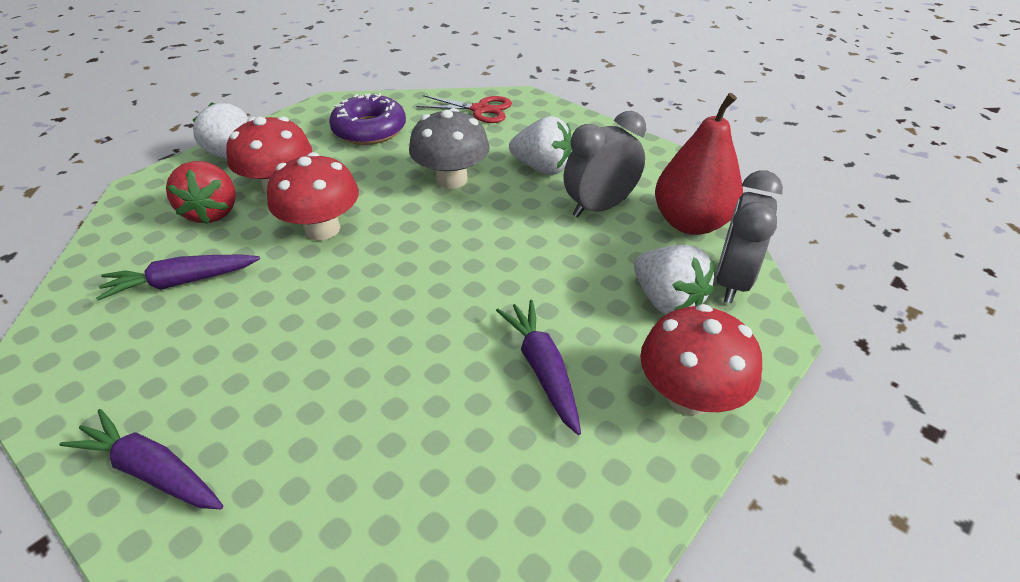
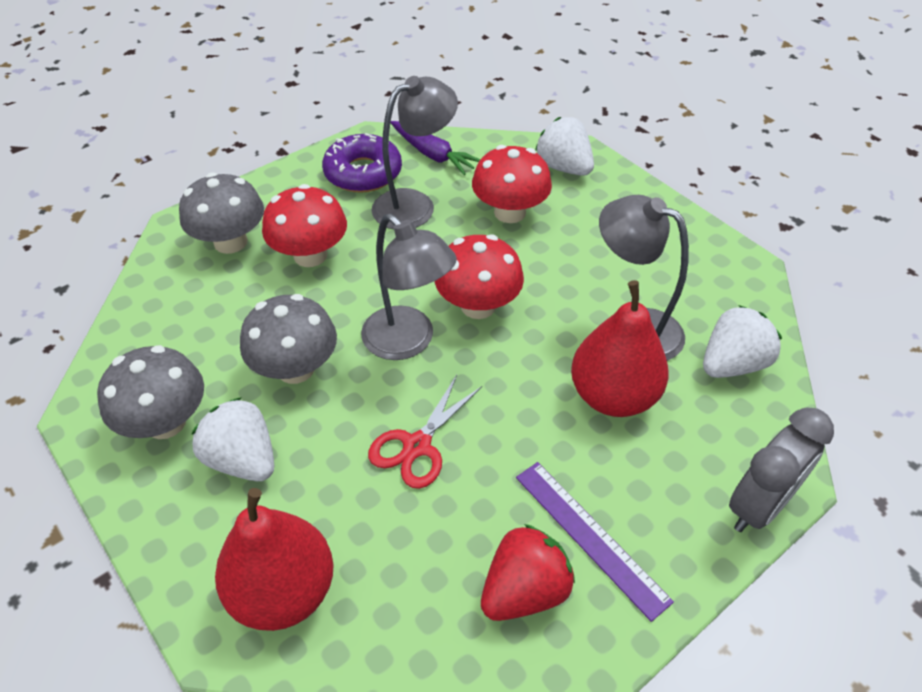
grey clock: [563,111,646,217] [716,170,783,303] = 2 -> [729,408,834,532] = 1
grey lamp: none = 0 -> [361,214,457,360] [371,76,458,229] [599,195,689,361] = 3
grey mushroom: [409,108,490,189] = 1 -> [97,345,204,439] [179,173,264,254] [240,294,337,384] = 3
purple carrot: [59,409,223,509] [96,255,260,300] [496,300,581,435] = 3 -> [391,121,480,175] = 1
purple ruler: none = 0 -> [516,462,674,622] = 1
red pear: [655,93,743,235] = 1 -> [215,488,334,631] [571,280,669,417] = 2

